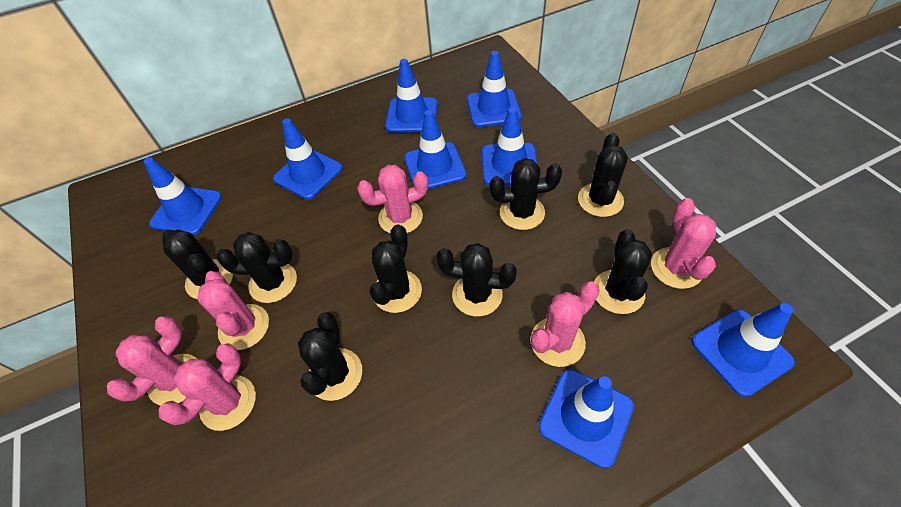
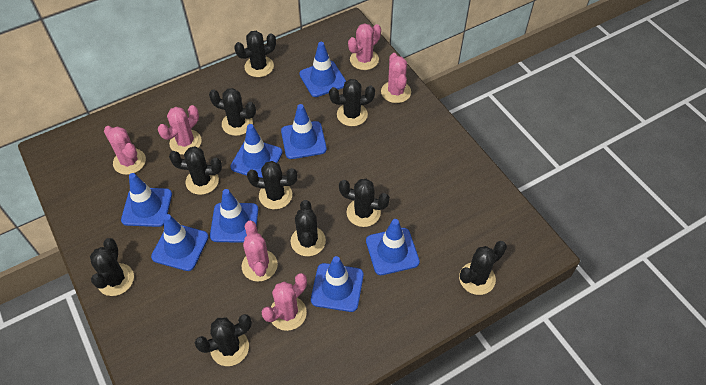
black cactus: [162,229,233,299] [217,232,297,303] [298,312,362,401] [370,224,422,313] [436,243,517,316] [490,158,562,230] [578,133,628,217] [594,229,652,314] = 8 -> [90,238,134,296] [169,146,222,195] [195,314,252,366] [209,88,256,136] [234,31,276,77] [247,161,297,209] [291,200,326,256] [329,79,375,126] [339,179,390,227] [459,241,507,295] = 10

